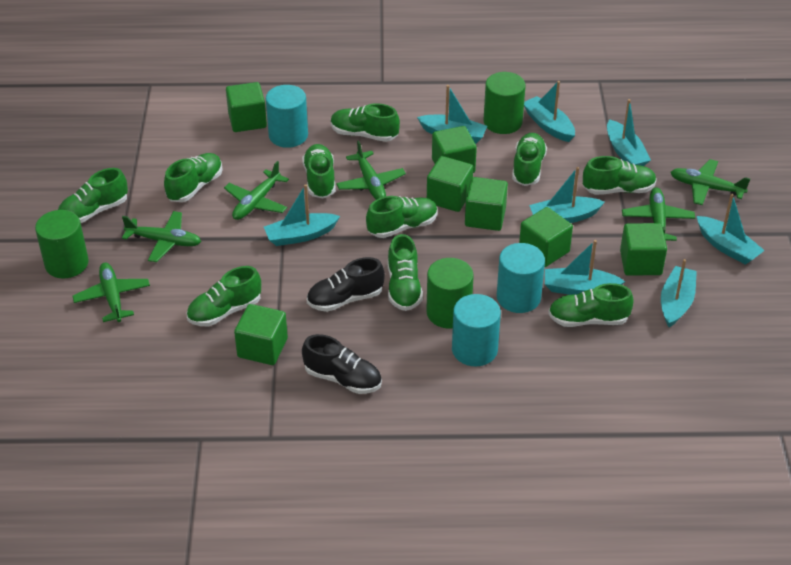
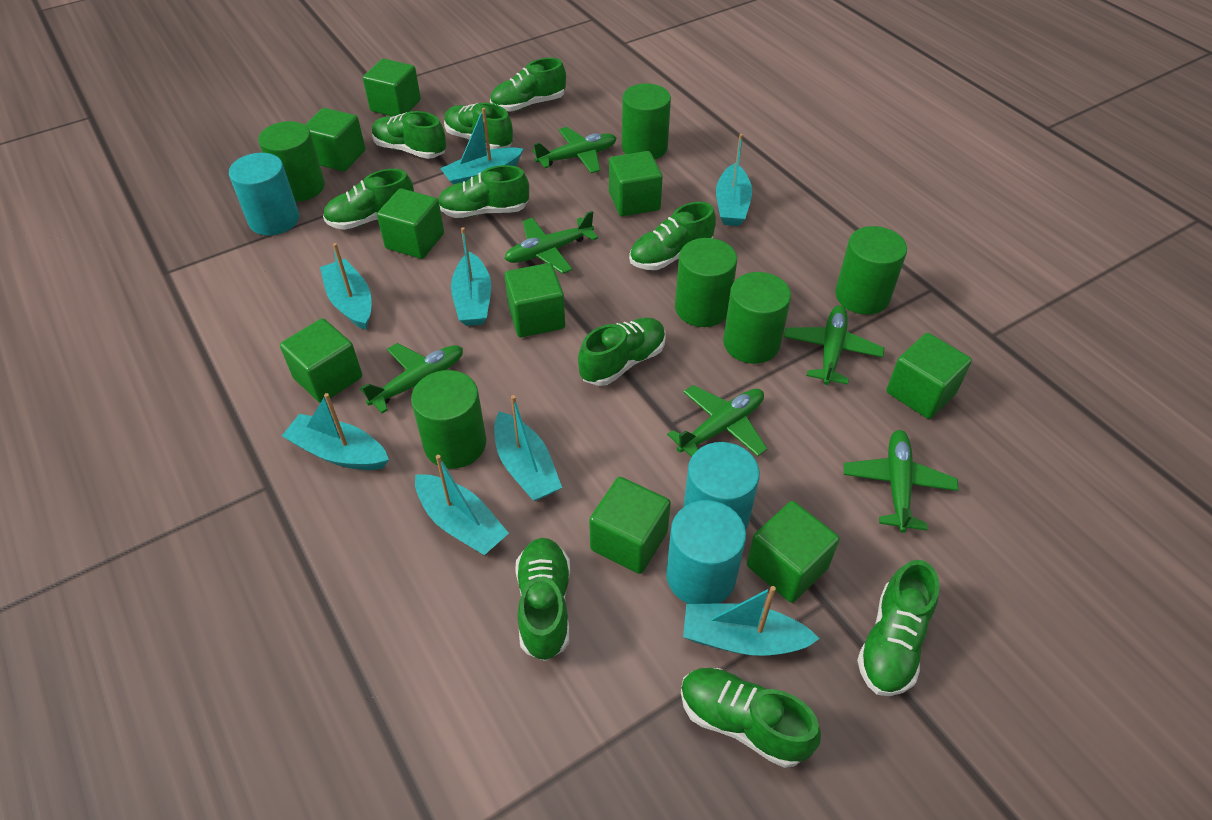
black shoe: [302,334,382,394] [307,257,385,312] = 2 -> none = 0
green cube: [226,82,267,132] [234,304,288,365] [427,156,473,212] [432,126,477,173] [465,177,508,231] [519,207,573,267] [620,223,667,276] = 7 -> [280,318,362,403] [305,108,366,171] [363,59,421,116] [377,188,444,259] [504,263,565,337] [589,477,671,574] [609,151,663,216] [747,501,840,603] [886,333,972,419] = 9
green cylinder: [35,210,89,278] [427,258,474,328] [483,72,526,134] = 3 -> [258,121,325,202] [411,370,486,469] [622,83,671,159] [675,238,737,327] [723,272,791,364] [835,226,907,315] = 6

